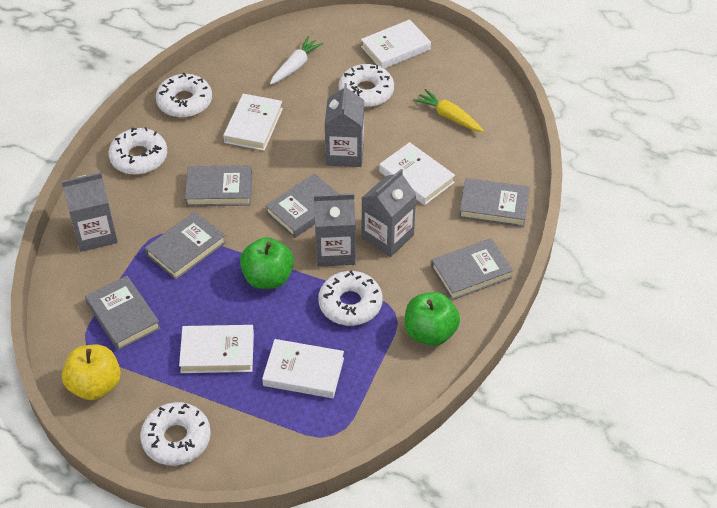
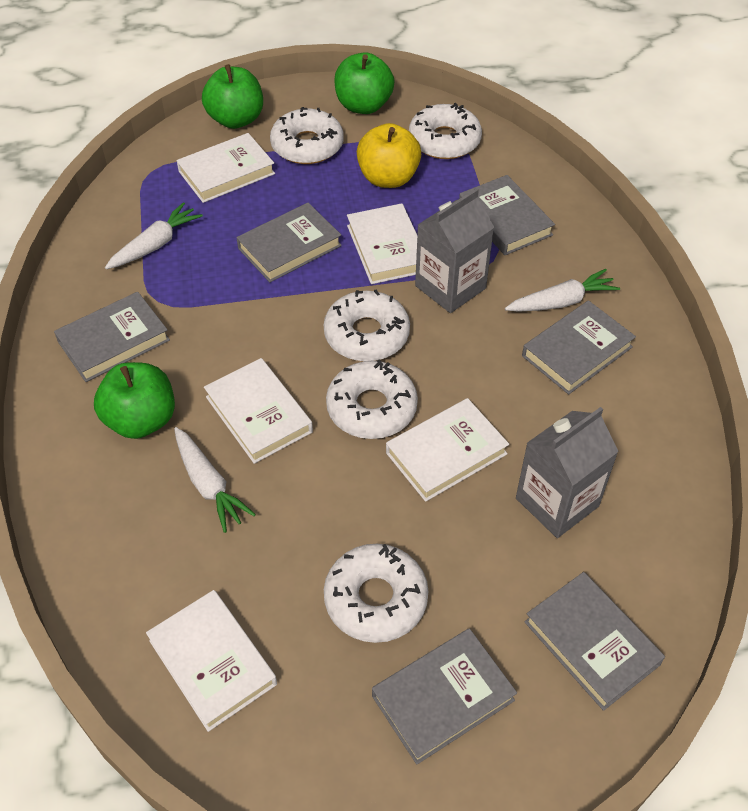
green apple: [240,237,294,289] [405,292,460,346] = 2 -> [94,362,175,439] [202,64,263,129] [334,52,395,114] = 3
grey carton: [61,172,118,252] [314,193,356,267] [325,83,364,167] [362,169,416,257] = 4 -> [415,188,494,313] [516,407,619,538] = 2
white carrot: [270,36,324,84] = 1 -> [105,202,203,269] [174,427,256,533] [505,269,620,312] = 3
yellow carrot: [413,89,484,132] = 1 -> none = 0

